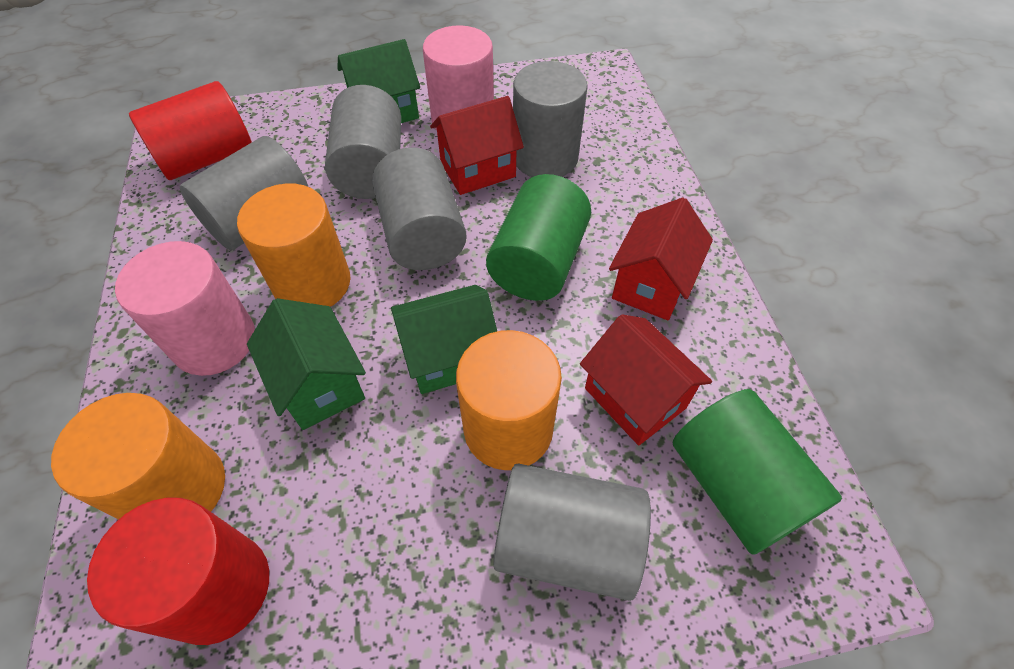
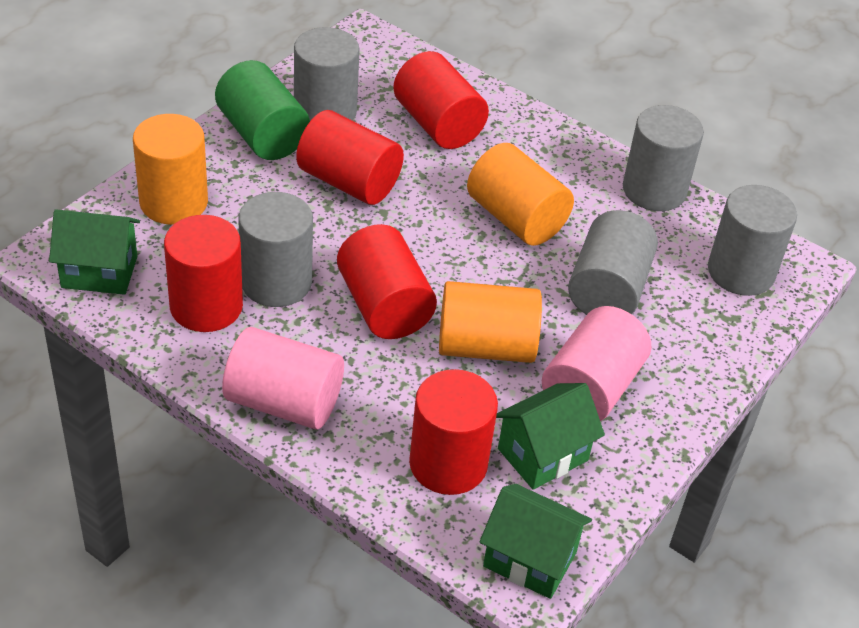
green cylinder: [486,174,591,301] [673,389,842,555] = 2 -> [215,60,310,160] = 1
red cylinder: [87,498,269,645] [129,81,252,180] = 2 -> [164,215,243,332] [296,110,404,205] [337,224,437,339] [393,51,489,149] [409,369,498,495] = 5
red house: [430,96,524,195] [580,314,712,445] [609,198,713,320] = 3 -> none = 0

